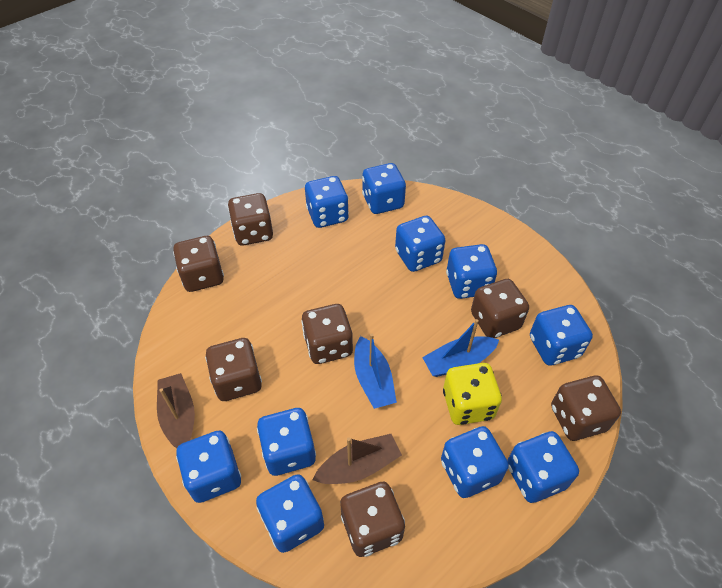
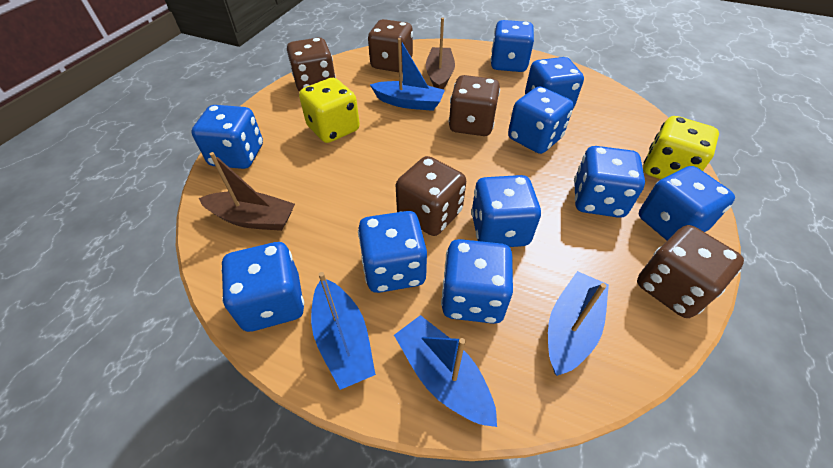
blue boat: [354,333,397,409] [422,319,499,377] = 2 -> [311,272,376,390] [370,38,445,111] [394,315,497,427] [548,271,609,376] = 4
brown dice: [173,236,224,292] [205,338,262,401] [228,193,273,246] [301,304,353,364] [340,482,405,557] [471,279,529,338] [551,375,621,441] = 7 -> [287,37,336,92] [368,19,413,72] [396,156,466,236] [449,75,500,136] [637,225,744,318] = 5
yellow dice: [443,363,502,425] = 1 -> [299,78,360,143] [643,116,719,179] = 2

